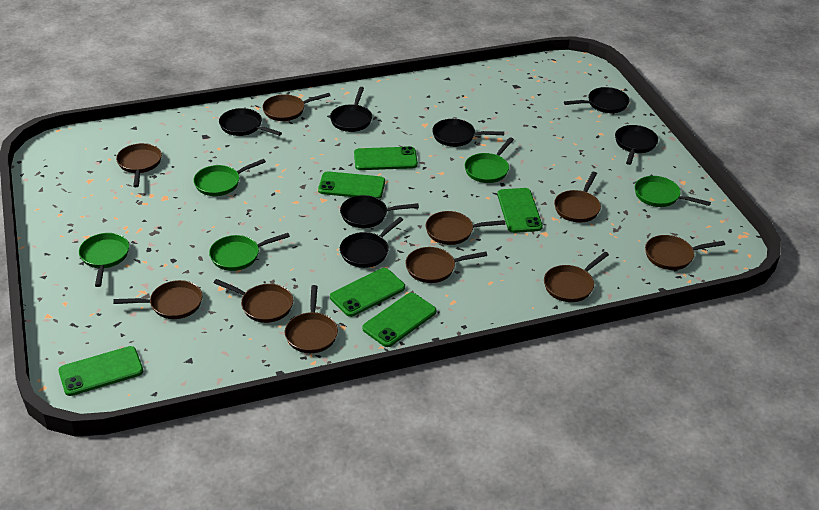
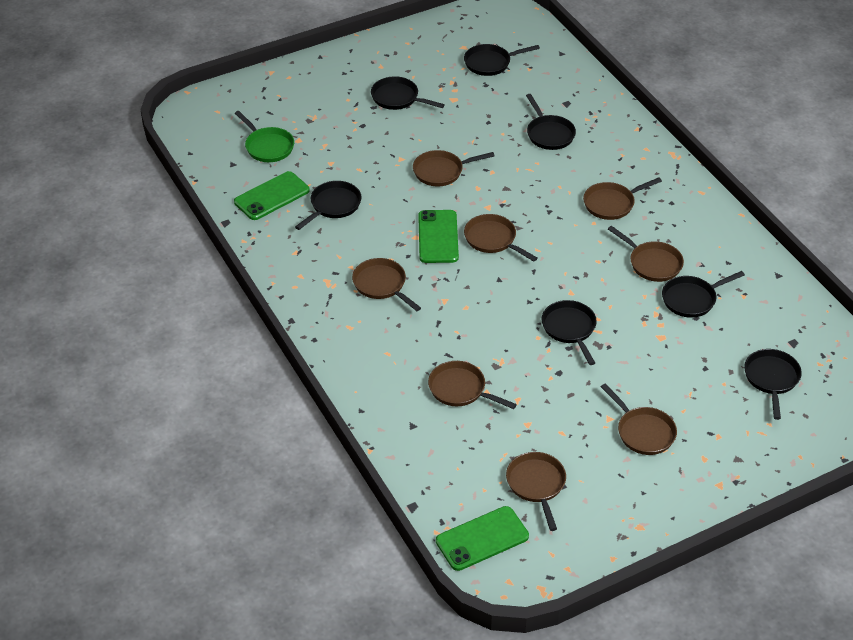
brown pan: [114,280,203,319] [116,143,162,187] [213,279,293,323] [262,93,331,121] [285,285,338,353] [405,247,487,283] [426,211,505,245] [544,252,609,302] [554,172,601,223] [645,235,725,270] = 10 -> [352,258,421,311] [413,150,495,186] [428,361,517,409] [464,214,538,261] [506,452,566,531] [583,177,662,220] [601,383,677,455] [608,226,684,282] = 8
green pan: [79,233,129,287] [193,159,266,196] [209,233,290,271] [464,137,514,183] [635,176,711,207] = 5 -> [235,111,294,162] = 1
green phone: [59,346,143,396] [318,171,385,199] [330,268,405,317] [354,146,418,170] [362,293,436,347] [497,188,543,233] = 6 -> [234,171,310,220] [418,210,459,263] [436,506,529,571] = 3

